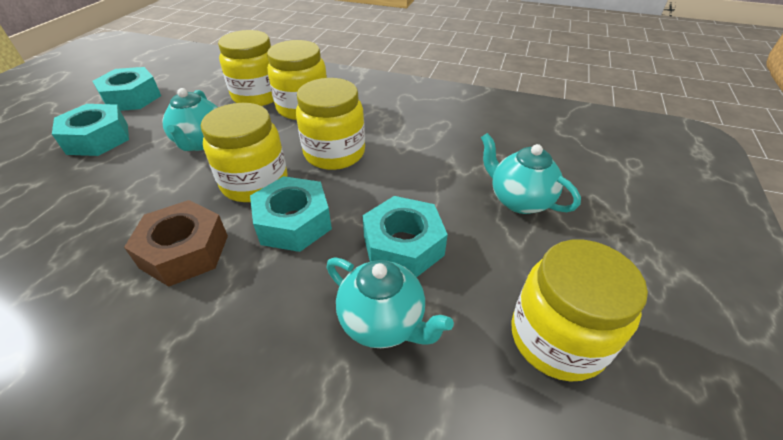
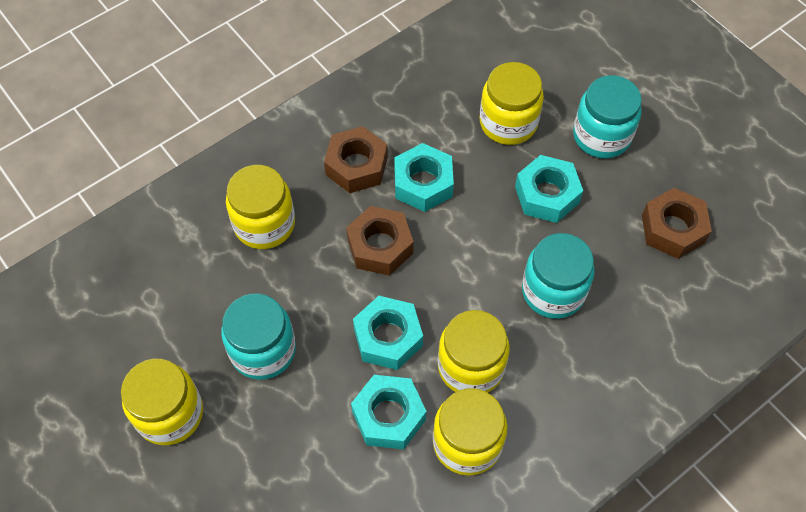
brown nut: [124,200,228,287] = 1 -> [324,126,388,193] [346,206,414,276] [642,188,712,259] = 3
turquoise jar: none = 0 -> [221,294,296,380] [522,233,595,319] [573,75,642,158] = 3
turquoise teapot: [162,88,218,151] [326,257,454,348] [481,133,581,214] = 3 -> none = 0

